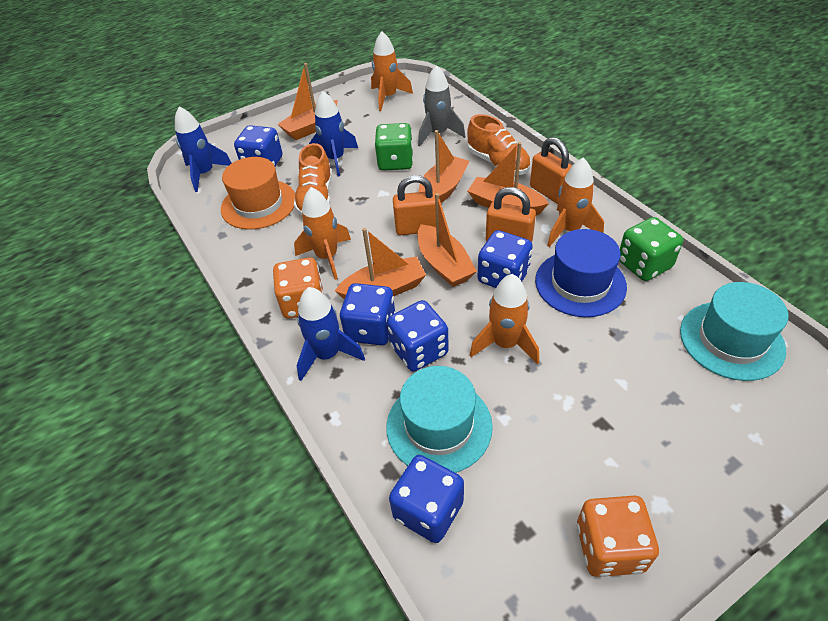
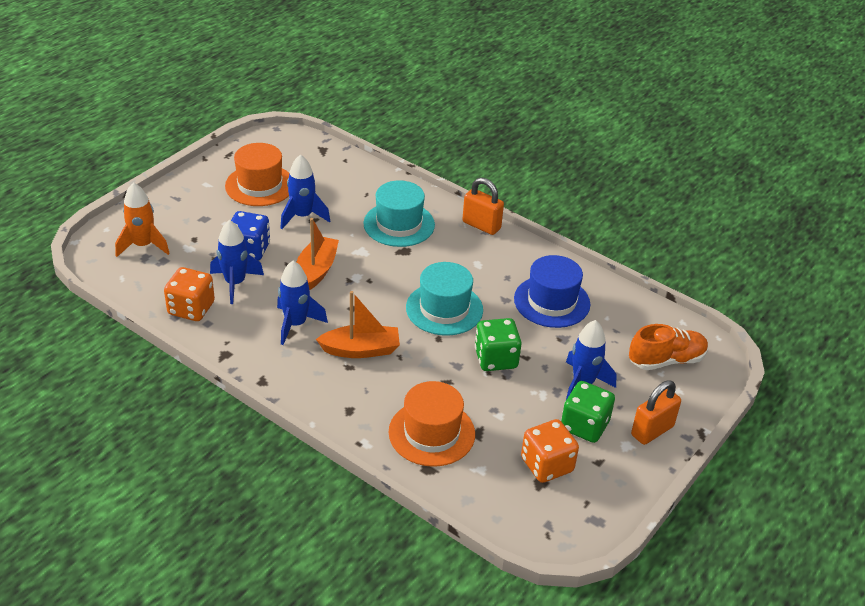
blue dice: [234,125,282,166] [340,283,395,345] [387,300,449,371] [389,455,464,543] [478,230,533,288] = 5 -> [231,211,270,261] = 1
blue rocket: [175,107,232,192] [297,287,365,381] [309,91,358,177] = 3 -> [210,220,264,304] [277,261,328,345] [280,154,330,229] [566,320,616,400] = 4
grey rocket: [418,65,465,147] = 1 -> none = 0
orange boat: [278,63,338,140] [335,228,426,299] [417,193,477,287] [418,130,469,203] [468,142,549,215] = 5 -> [297,218,339,290] [316,291,400,358] = 2
orange hat: [221,157,295,230] = 1 -> [225,143,289,206] [389,381,475,467] = 2
orange padlock: [393,175,437,235] [486,187,536,242] [530,137,572,204] = 3 -> [463,178,504,235] [631,380,681,445] = 2
orange rocket: [294,187,351,280] [371,31,413,111] [470,274,539,364] [547,158,604,247] = 4 -> [115,182,170,257] = 1
orange shoe: [294,143,332,215] [467,114,531,175] = 2 -> [629,324,708,370] = 1

